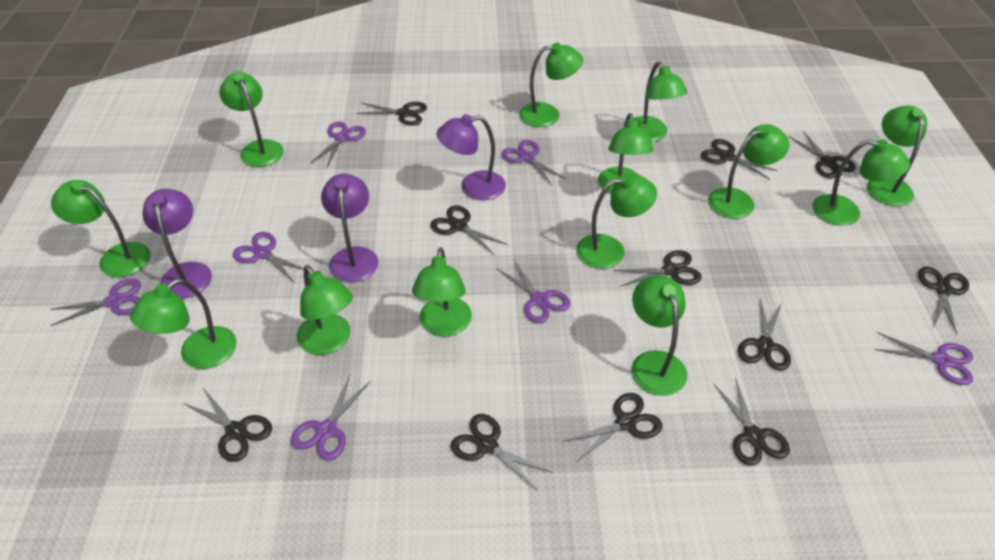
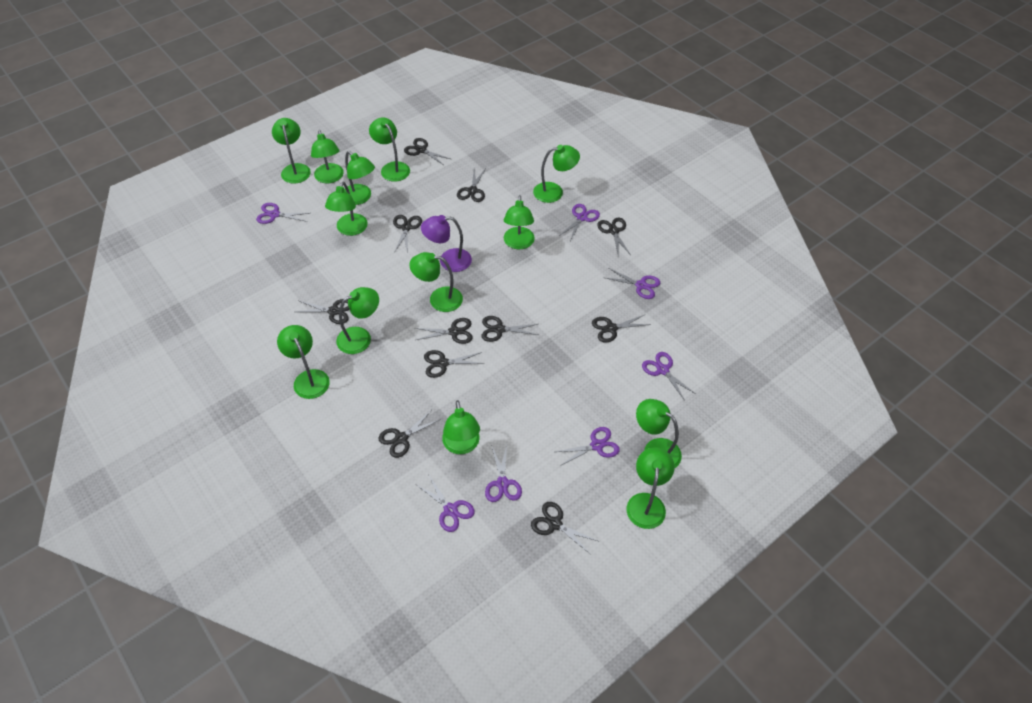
purple lamp: [142,189,212,299] [321,174,378,282] [436,114,506,200] = 3 -> [421,215,472,272] = 1

